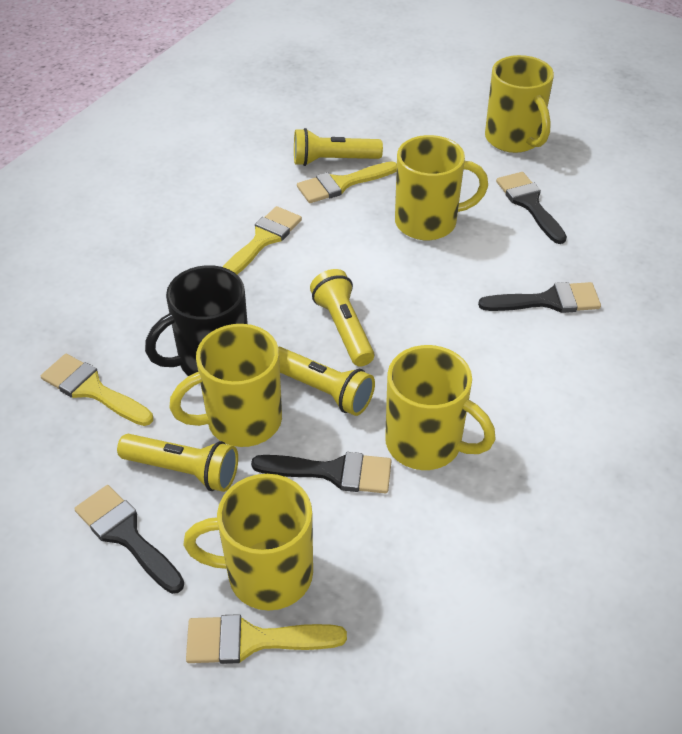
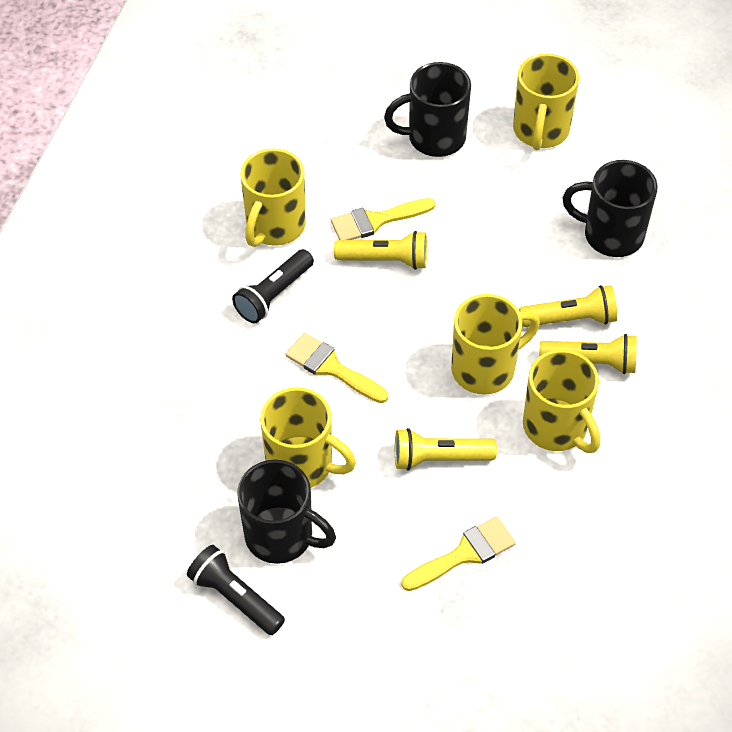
black brush: [74,485,184,594] [251,452,392,493] [478,282,601,313] [496,172,567,244] = 4 -> none = 0
black flashlight: none = 0 -> [187,545,285,635] [232,249,314,323] = 2
black mug: [145,265,248,376] = 1 -> [237,459,336,564] [384,62,471,157] [563,160,658,257] = 3
yellow brush: [41,354,153,426] [186,614,347,664] [223,206,302,275] [297,161,397,203] = 4 -> [286,333,388,403] [331,198,435,240] [401,516,516,591] = 3

